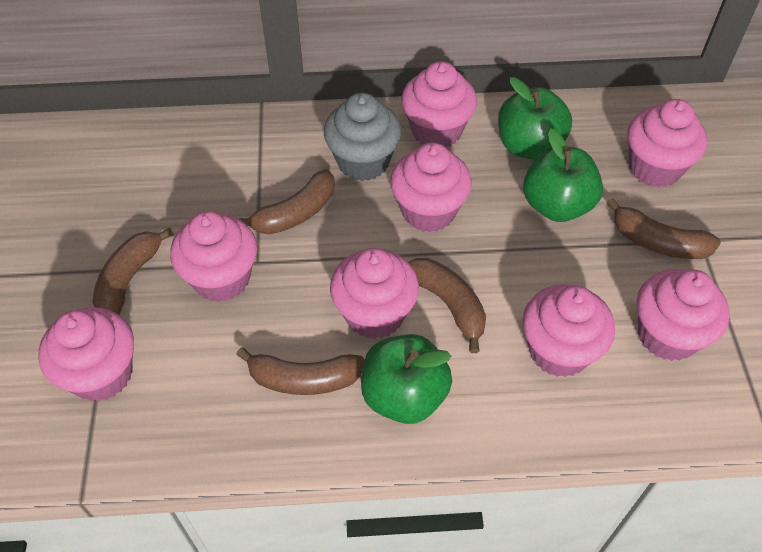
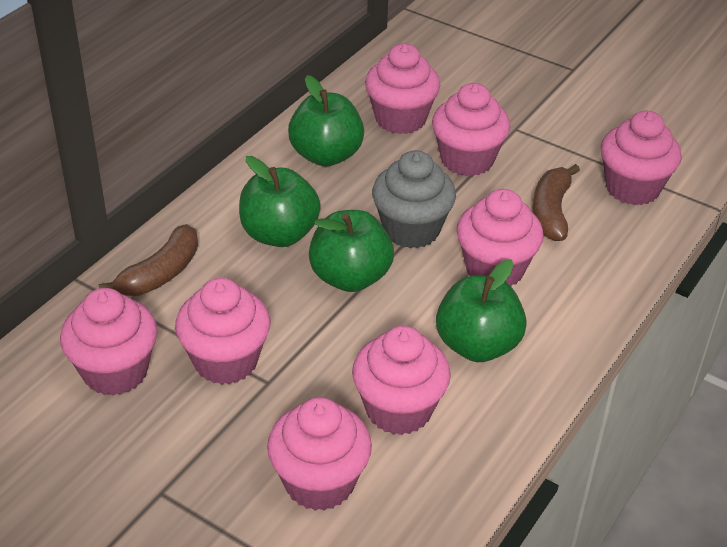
brown banana: [93,228,174,315] [236,348,364,395] [238,169,335,235] [408,258,486,353] [607,198,721,259] = 5 -> [98,224,198,296] [533,164,580,241] = 2
green apple: [361,334,452,424] [498,77,572,160] [523,128,603,222] = 3 -> [239,156,321,247] [288,75,364,167] [309,210,394,292] [436,259,527,362] = 4

